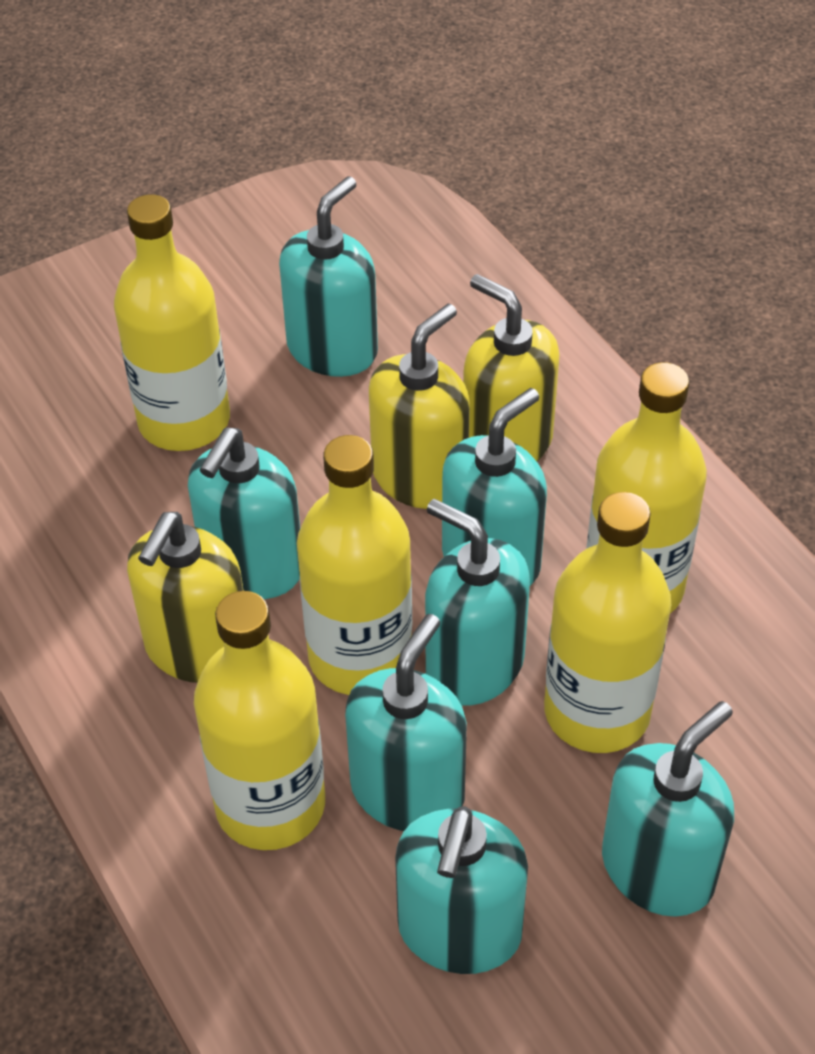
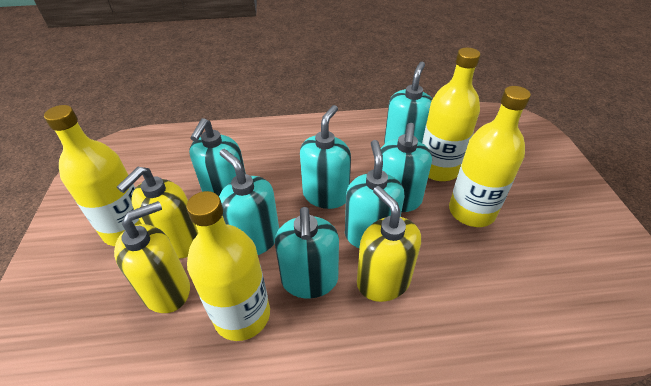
yellow bottle: [114,194,230,451] [194,591,325,850] [297,435,412,695] [544,492,671,753] [586,362,707,613] = 5 -> [44,105,141,246] [186,191,270,341] [422,48,481,181] [449,86,531,227] = 4

